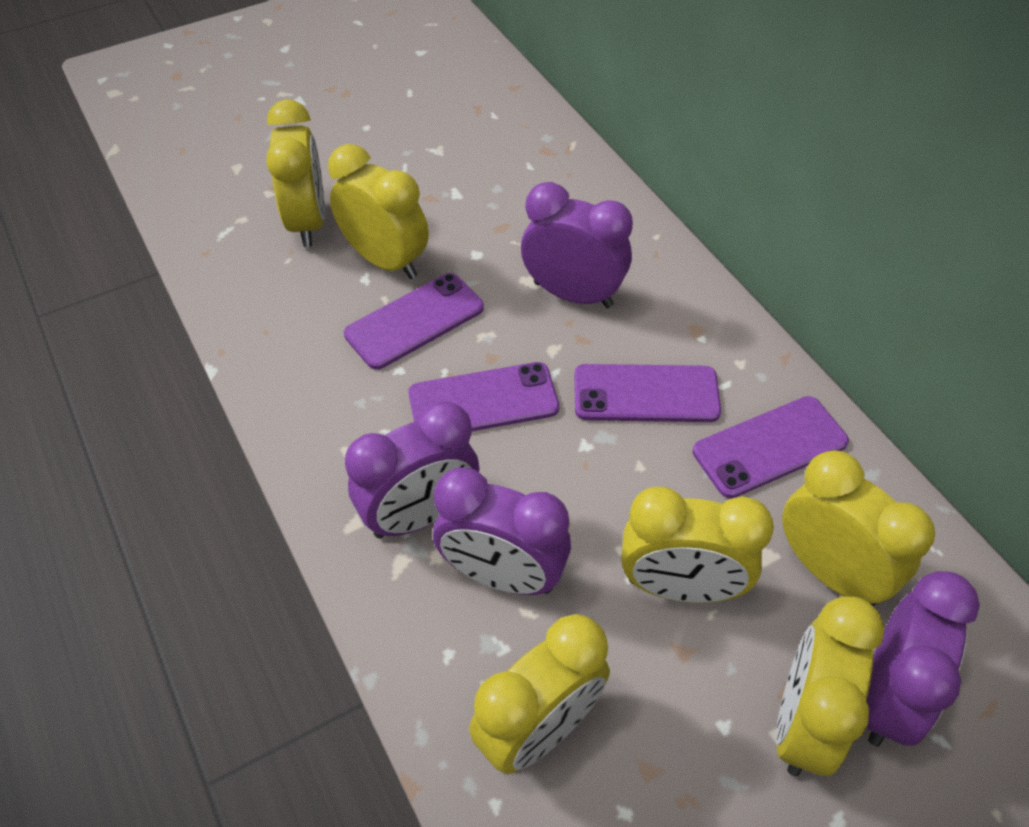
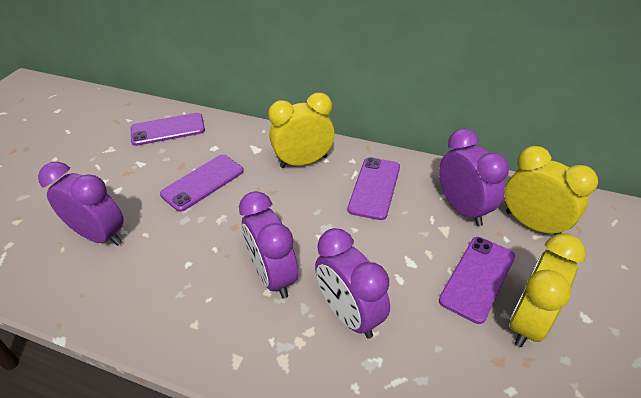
yellow clock: [266,99,325,247] [328,144,429,279] [469,614,610,774] [621,487,774,603] [775,596,885,776] [782,450,935,606] = 6 -> [268,93,335,168] [505,146,598,235] [510,233,586,347] = 3

